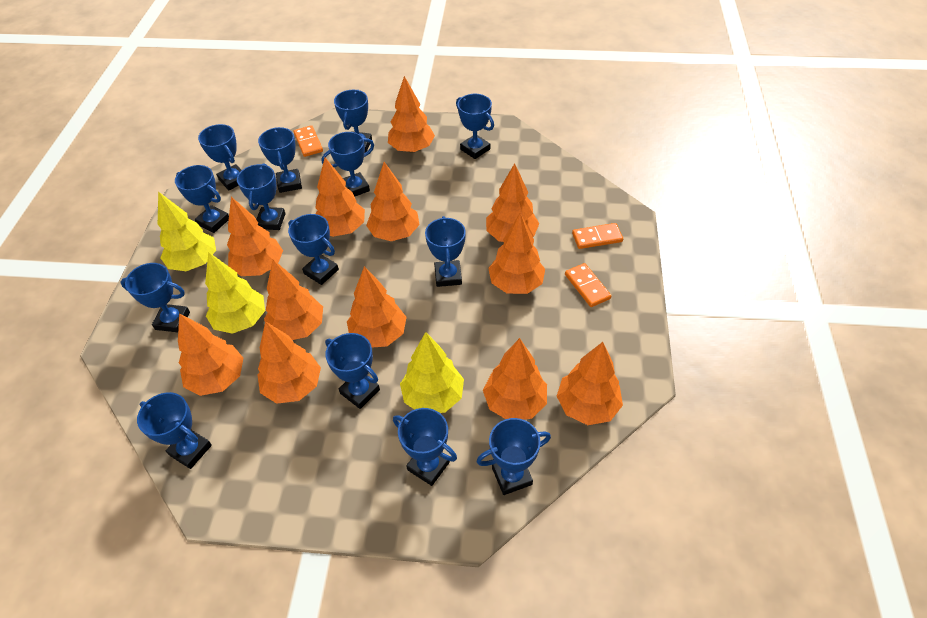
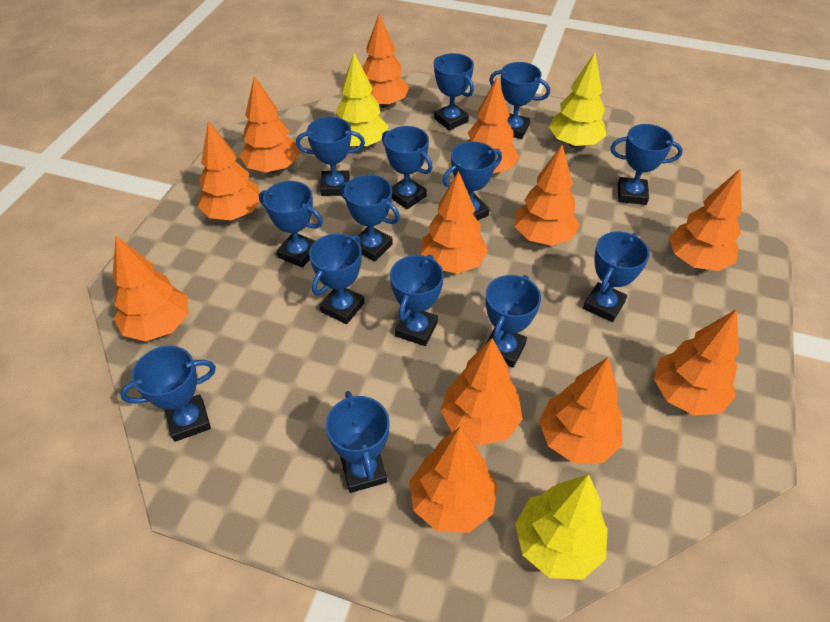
orange domino: [294,125,323,157] [565,263,611,307] [572,223,623,249] = 3 -> none = 0

